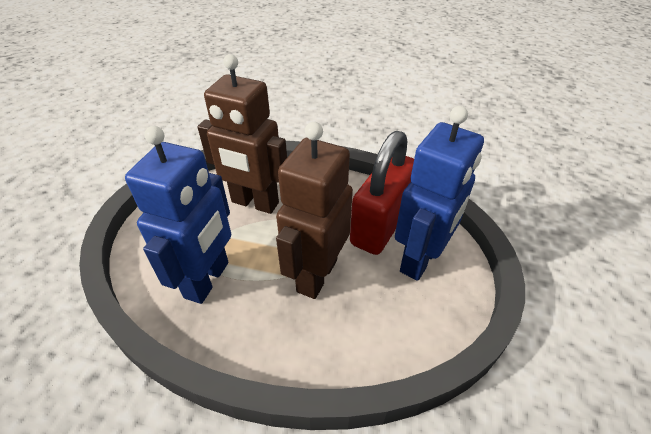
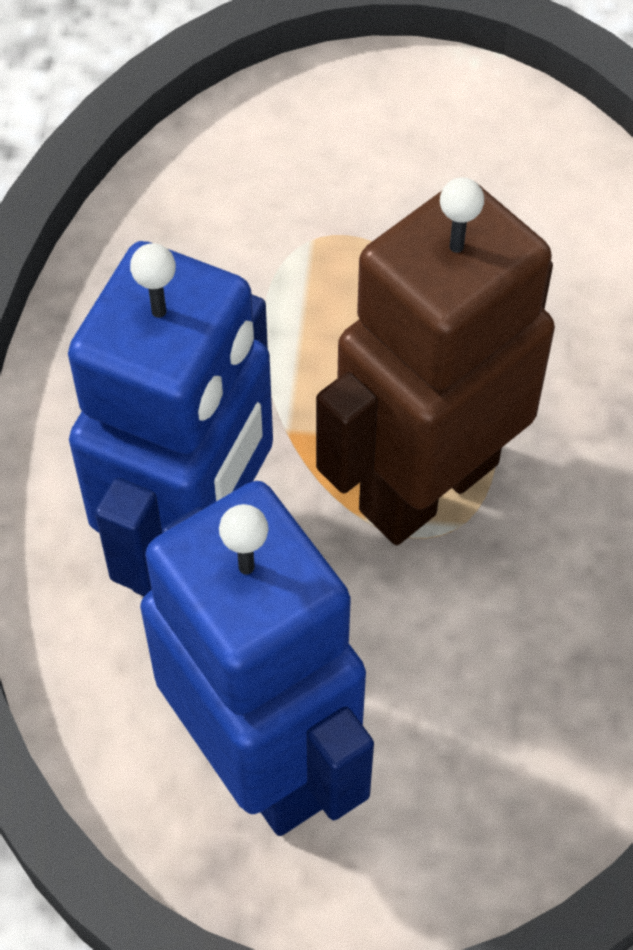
brown robot: [198,54,287,214] [276,122,353,299] = 2 -> [316,177,555,545] = 1
red padlock: [350,131,414,255] = 1 -> none = 0

